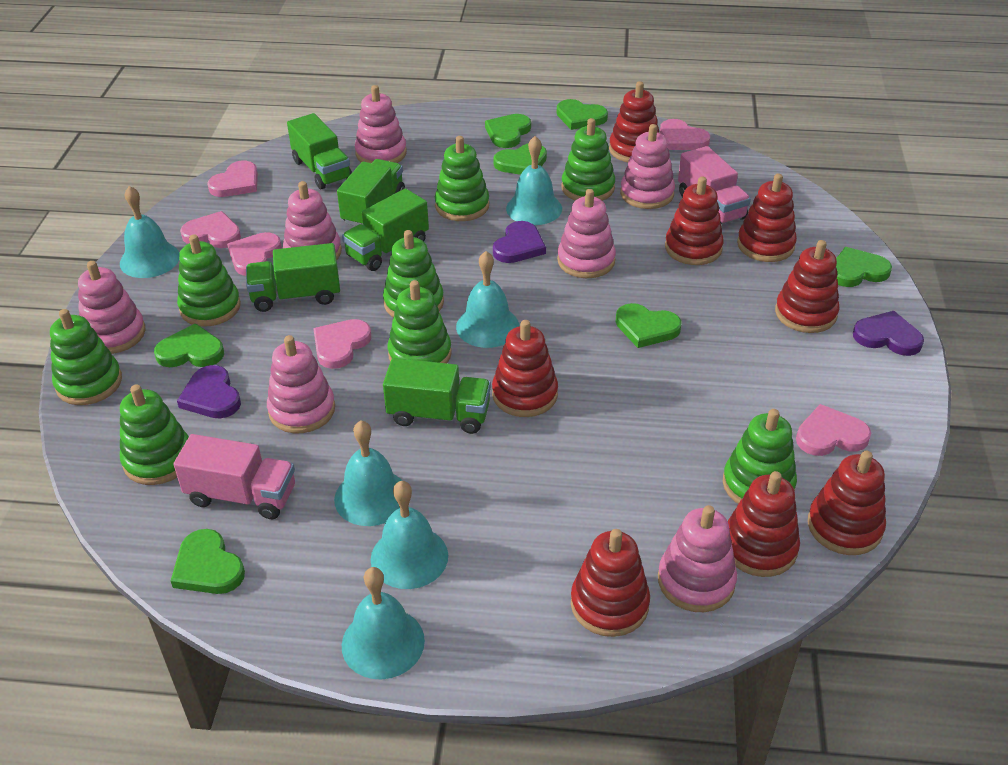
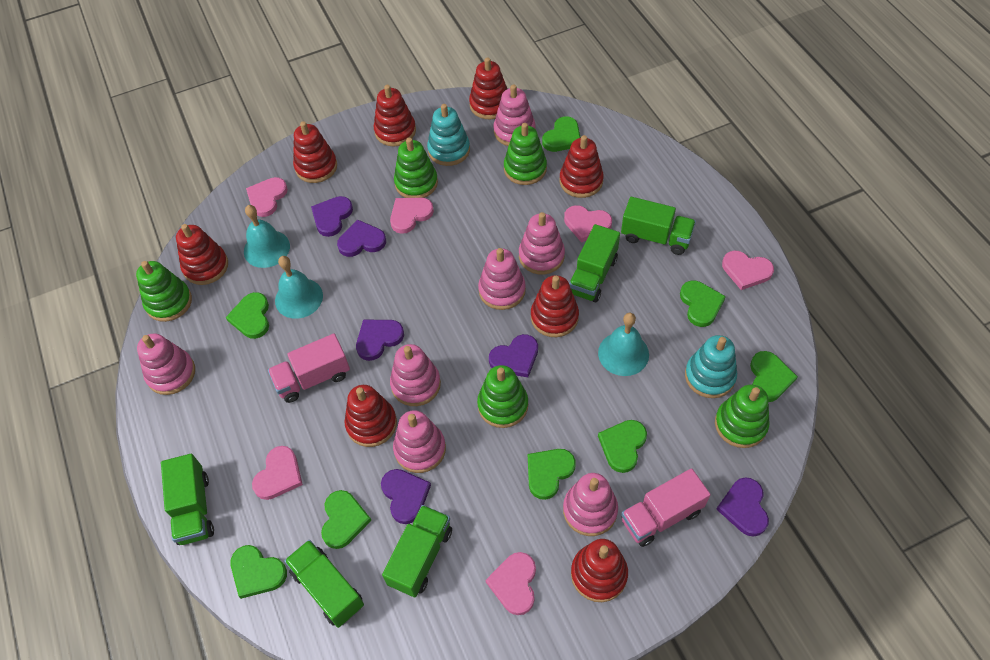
green heart: [154,324,224,367] [171,529,245,594] [485,114,531,148] [494,144,547,175] [557,99,608,130] [616,303,682,348] [836,247,892,287] = 7 -> [226,292,269,339] [231,545,287,599] [321,490,372,549] [528,449,576,500] [542,116,581,152] [598,420,647,473] [680,281,726,327] [750,351,798,402] = 8
green stacking toy: [50,309,122,405] [120,384,189,485] [177,235,241,327] [383,230,444,317] [387,280,452,363] [435,136,489,221] [561,118,615,201] [723,409,797,504] = 8 -> [136,261,192,322] [394,138,438,198] [477,365,528,428] [504,123,547,185] [715,384,769,448] = 5
purple heart: [177,365,241,418] [493,221,546,263] [853,311,924,356] = 3 -> [311,196,353,237] [337,220,386,257] [356,320,404,361] [381,469,431,524] [489,334,538,377] [716,477,769,537] = 6
turquoise bell: [120,186,180,278] [334,420,402,526] [342,567,425,679] [371,481,448,589] [456,251,519,348] [506,136,562,225] = 6 -> [244,205,290,268] [275,256,323,319] [598,313,649,376] = 3
turquoise stacking toy: none = 0 -> [427,104,470,166] [685,335,737,398] = 2

